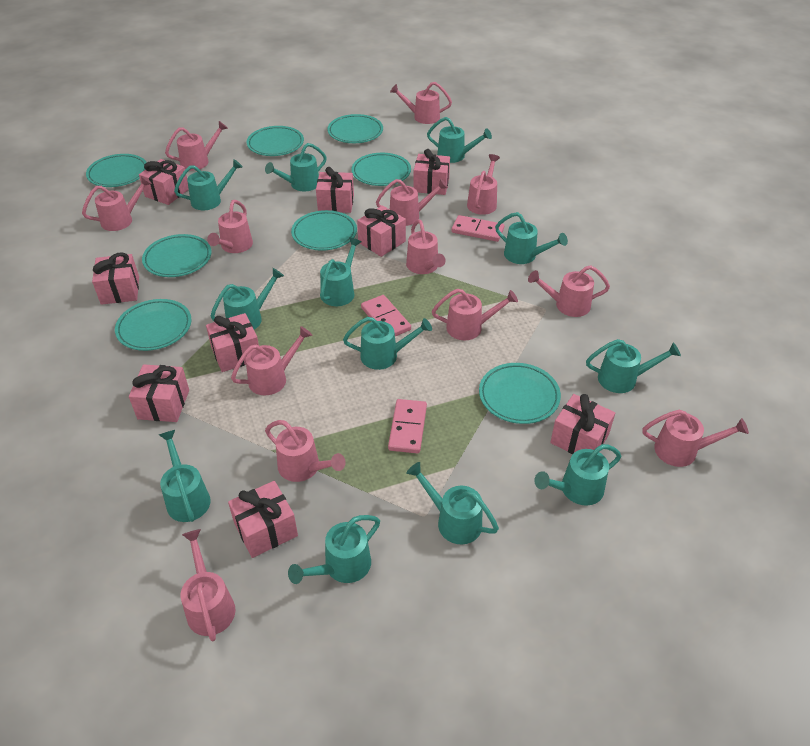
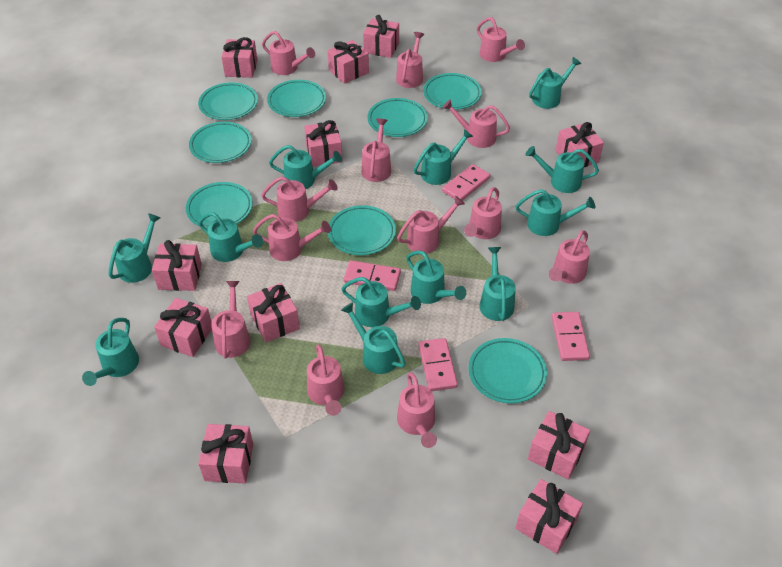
pink domino: [361,295,411,336] [388,399,427,454] [451,215,504,242] = 3 -> [343,260,401,291] [418,338,458,391] [442,164,490,201] [551,312,590,361] = 4
pink gift: [92,252,139,305] [129,364,189,422] [139,159,189,205] [206,313,259,372] [228,481,298,558] [316,167,354,213] [357,206,406,257] [413,149,450,195] [550,394,615,454] = 9 -> [152,240,202,291] [154,298,212,357] [198,424,253,483] [221,37,257,78] [247,283,300,343] [304,120,343,167] [328,40,369,84] [363,15,399,58] [515,479,583,554] [528,411,590,480] [556,122,604,167] = 11

